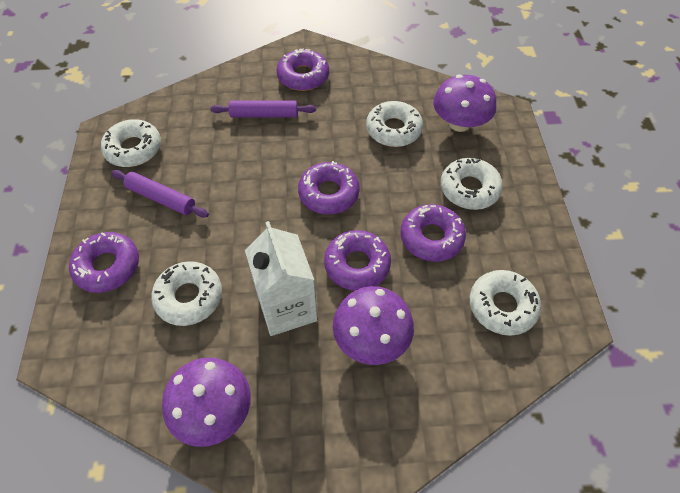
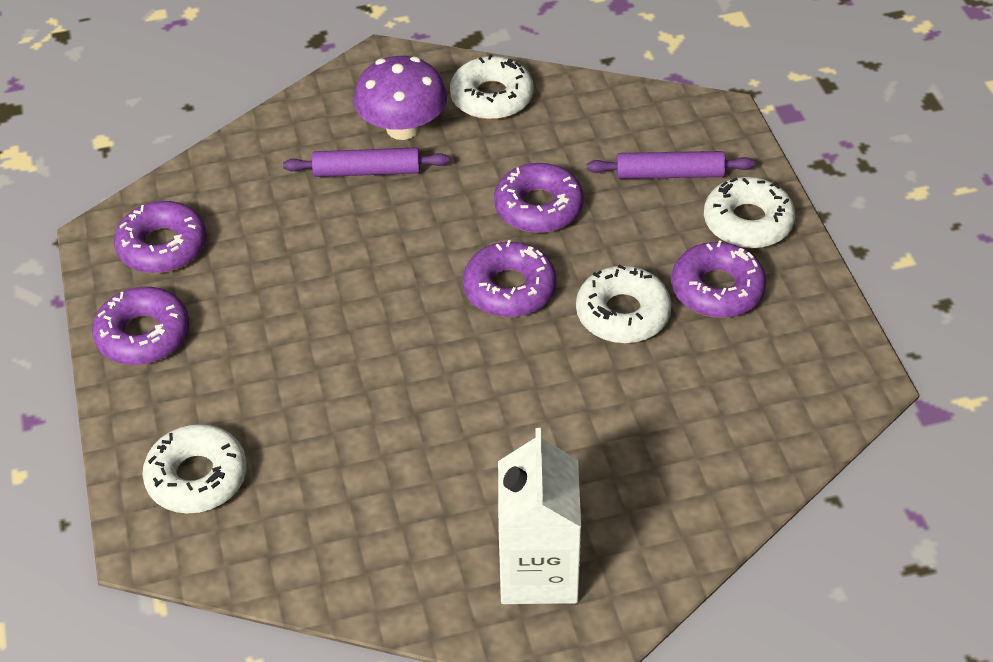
purple mushroom: [162,358,251,447] [333,286,414,365] [433,74,496,132] = 3 -> [354,56,447,140] = 1
white donut: [101,119,161,167] [151,261,222,326] [366,101,423,147] [441,158,503,210] [470,270,541,336] = 5 -> [142,424,247,514] [450,54,534,120] [576,265,672,343] [704,177,795,248] = 4

